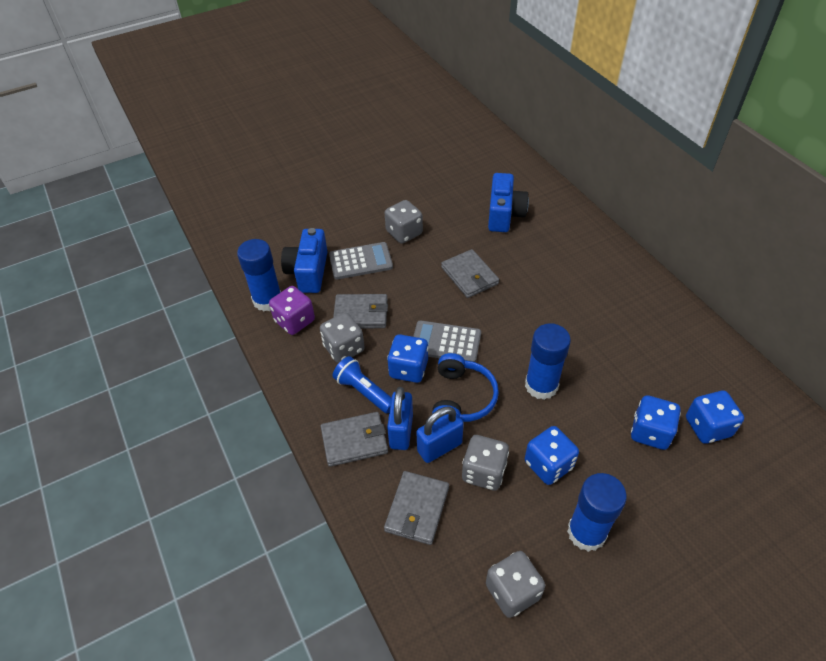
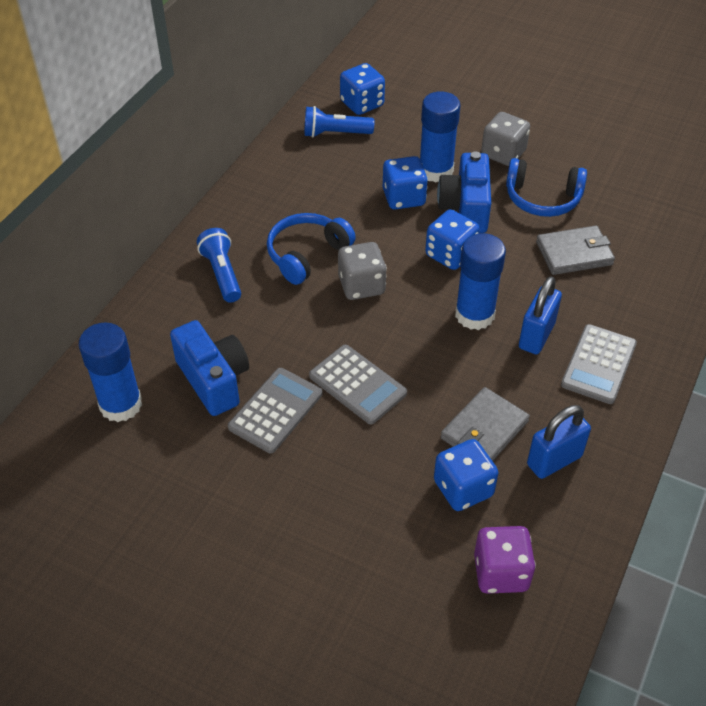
blue flashlight: [332,356,392,413] = 1 -> [197,228,241,303] [304,106,374,138] = 2
blue headphones: [432,353,499,422] = 1 -> [267,213,356,285] [506,158,587,217] = 2
grey calculator: [329,242,393,279] [413,321,481,362] = 2 -> [228,368,322,453] [309,345,407,424] [561,324,637,404] = 3
grey dice: [320,313,365,363] [385,200,423,244] [462,435,509,490] [486,551,545,618] = 4 -> [338,242,387,300] [481,112,530,166] = 2
grey wallet: [321,412,388,467] [333,294,388,328] [384,471,449,545] [441,249,499,298] = 4 -> [441,387,530,461] [536,225,615,275] = 2

